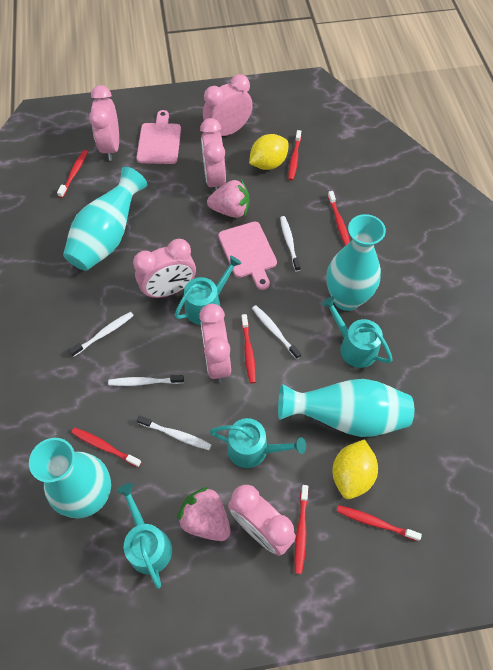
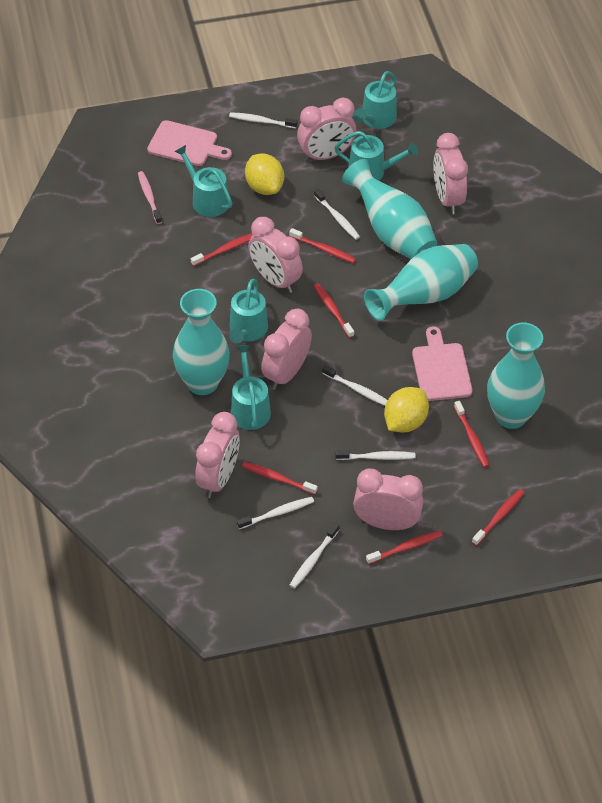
pink strawberry: [177,487,231,541] [207,179,250,218] = 2 -> none = 0
pink toothbrush: none = 0 -> [138,171,162,224] = 1
turquoise watering can: [117,483,172,589] [175,256,242,325] [210,418,306,468] [322,296,393,368] = 4 -> [174,145,232,217] [229,279,268,343] [231,345,271,430] [334,131,418,181] [354,71,397,129] = 5
white toothbrush: [69,312,134,357] [108,375,184,386] [137,416,212,450] [252,305,301,359] [280,216,301,271] = 5 -> [229,112,298,128] [237,497,314,529] [290,523,340,589] [314,189,360,240] [322,365,388,406] [335,450,416,460] = 6

